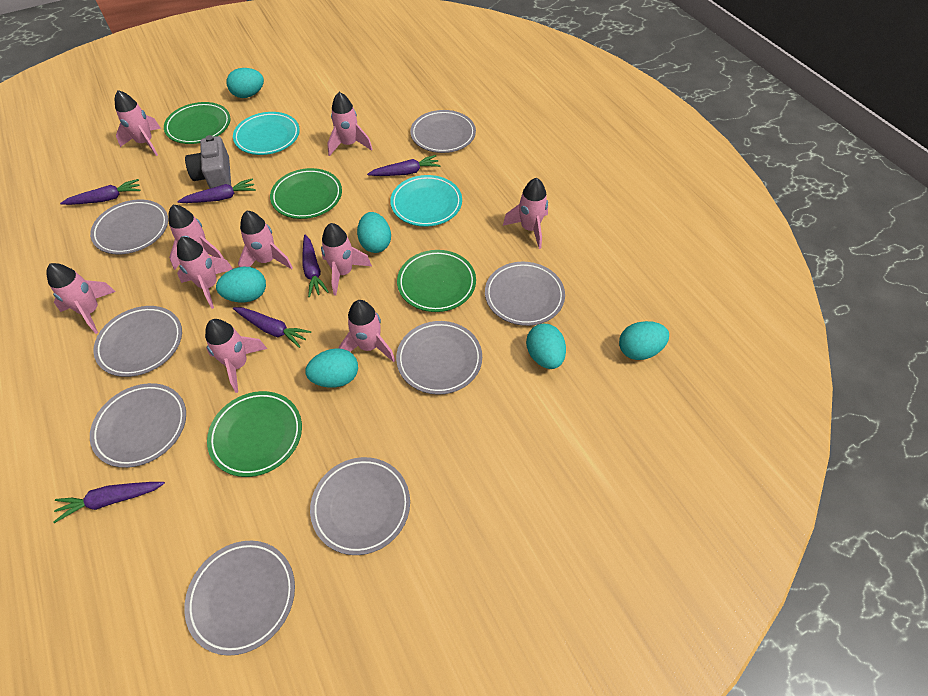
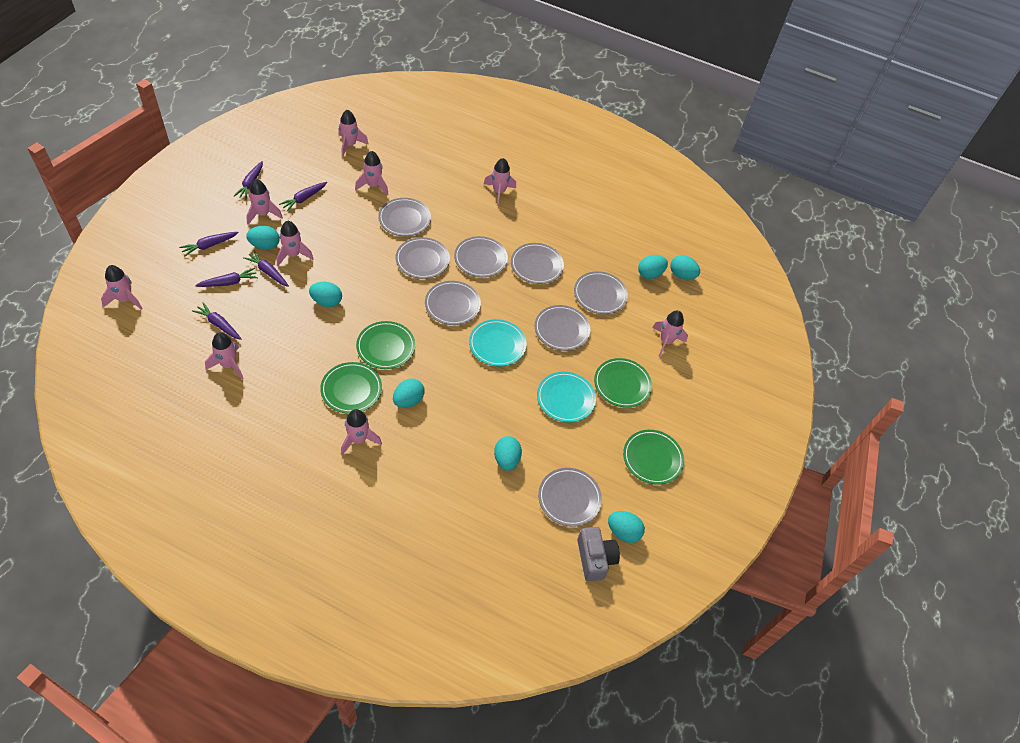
pink rocket: [46,263,116,334] [115,90,161,156] [168,205,224,270] [177,237,233,309] [205,319,267,393] [238,210,293,269] [321,223,372,296] [327,92,373,156] [338,300,395,362] [503,178,548,249] = 10 -> [101,265,143,310] [205,332,244,379] [246,179,283,225] [276,221,313,266] [338,110,369,157] [341,409,382,455] [355,151,389,196] [484,158,516,206] [652,310,688,357] = 9
turquoise egg: [216,267,266,302] [226,68,264,98] [305,348,358,388] [357,212,391,253] [526,324,566,369] [619,321,669,360] = 6 -> [246,226,280,250] [309,282,342,307] [393,379,424,408] [494,436,522,471] [608,511,645,543] [638,255,668,279] [670,255,700,280] = 7

